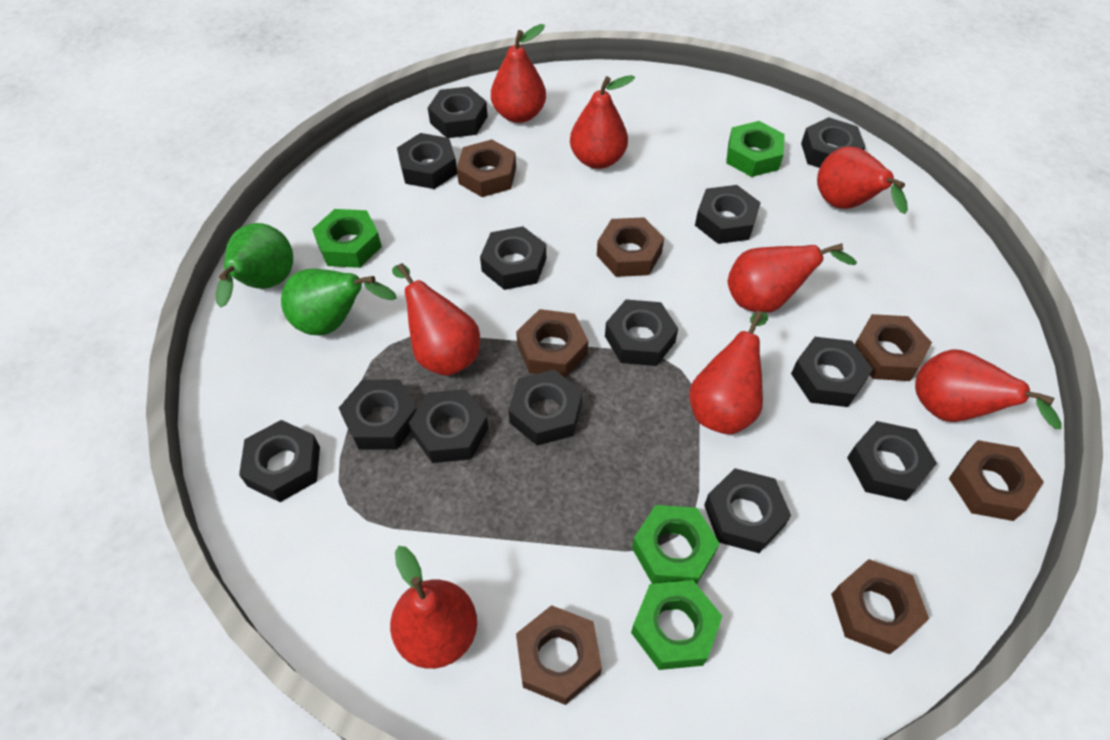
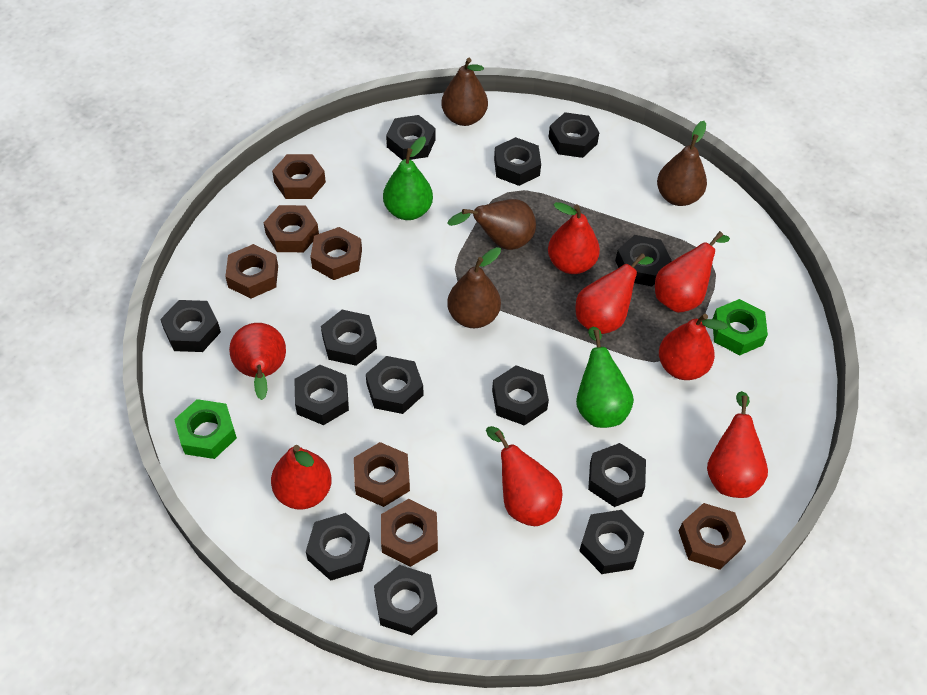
brown pear: none = 0 -> [441,58,488,126] [447,199,536,250] [447,247,501,328] [657,121,707,206] = 4
green nut: [312,209,382,268] [631,580,722,670] [632,505,720,584] [726,121,785,177] = 4 -> [174,399,237,459] [713,299,768,355] = 2

